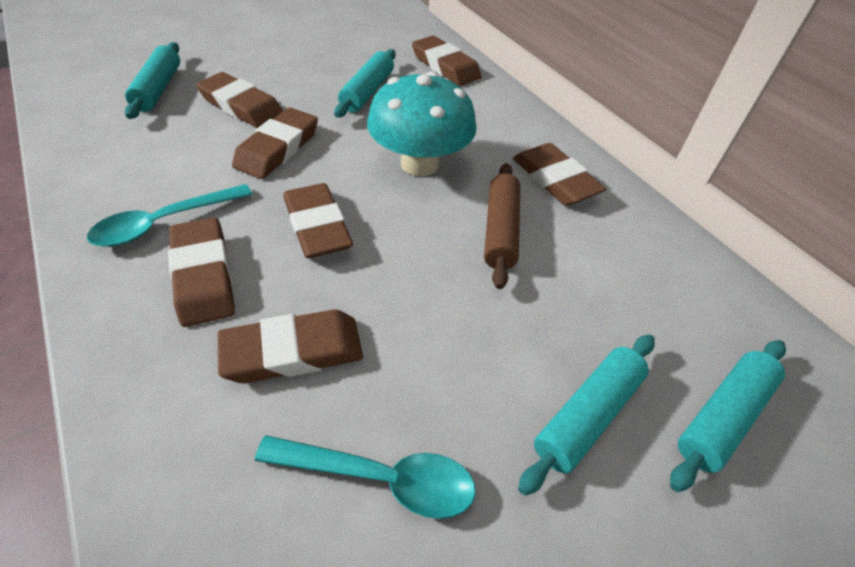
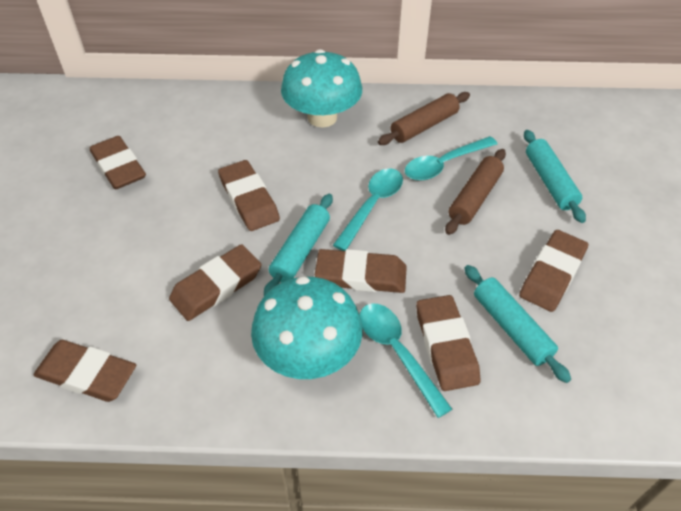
brown rolling pin: [484,163,520,289] = 1 -> [378,92,470,145] [445,149,506,235] = 2
turquoise mushroom: [367,72,477,176] = 1 -> [251,276,363,379] [281,49,362,127] = 2
turquoise rolling pin: [125,42,180,119] [334,49,396,118] [518,335,655,496] [670,340,786,492] = 4 -> [264,194,333,296] [464,265,571,383] [524,130,586,223] = 3
turquoise spoon: [87,184,253,247] [255,435,476,519] = 2 -> [333,168,403,251] [360,304,452,418] [405,136,497,181] = 3

